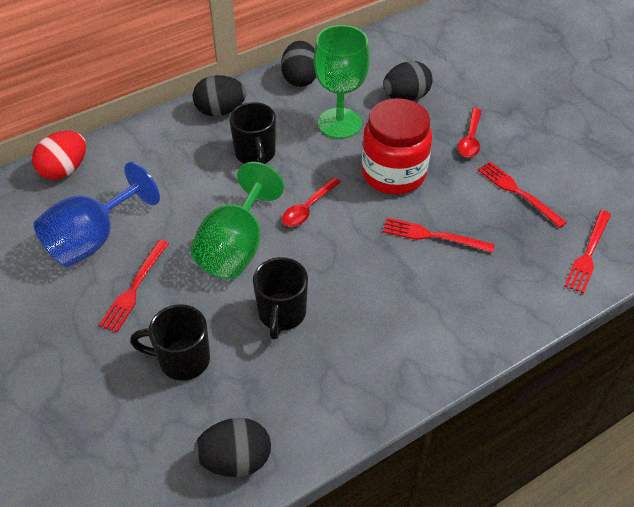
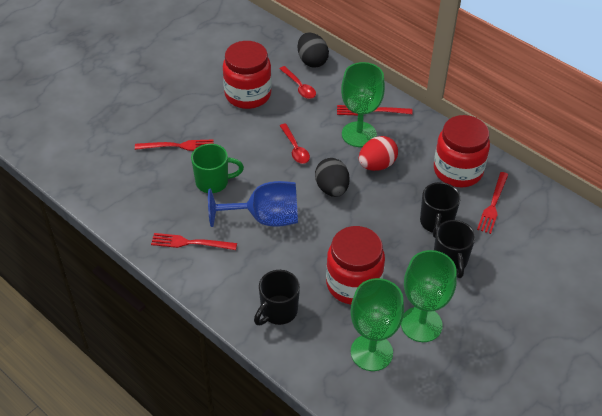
black egg: [193,75,246,116] [194,418,271,477] [281,41,316,87] [383,61,433,101] = 4 -> [298,33,329,67] [315,158,350,197] = 2
green goblet: [190,162,284,279] [313,25,370,139] = 2 -> [341,62,385,147] [350,278,404,371] [401,250,457,342] = 3
green mug: none = 0 -> [191,144,244,193] = 1
red jar: [362,98,432,194] = 1 -> [223,41,272,109] [326,226,385,305] [434,115,490,187] = 3

